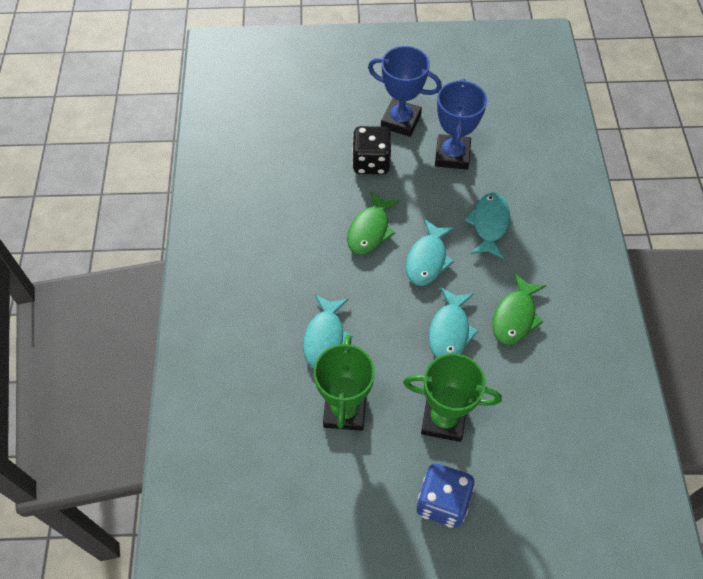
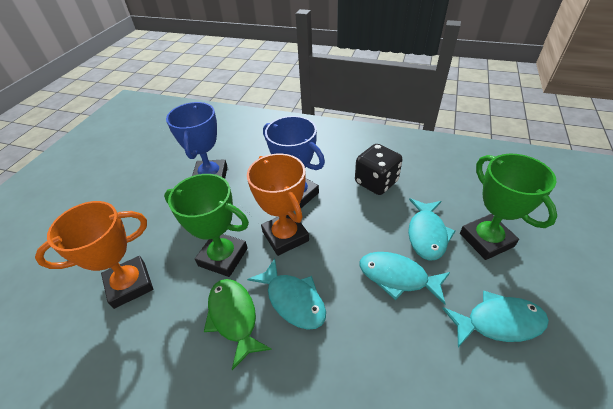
blue dice: [417,463,475,528] = 1 -> none = 0
green fish: [347,191,400,255] [492,273,546,345] = 2 -> [204,279,272,370] = 1
orange trophy: none = 0 -> [35,201,153,309] [247,154,309,256] = 2

